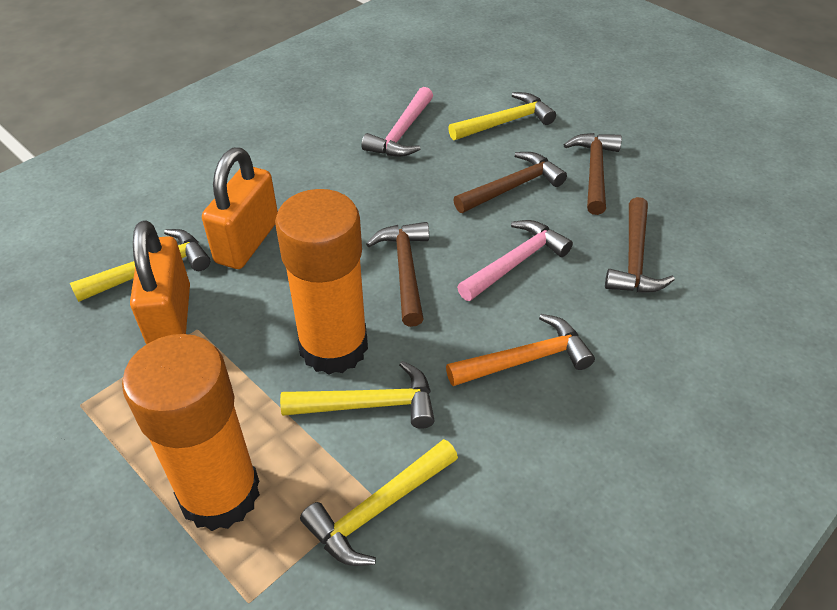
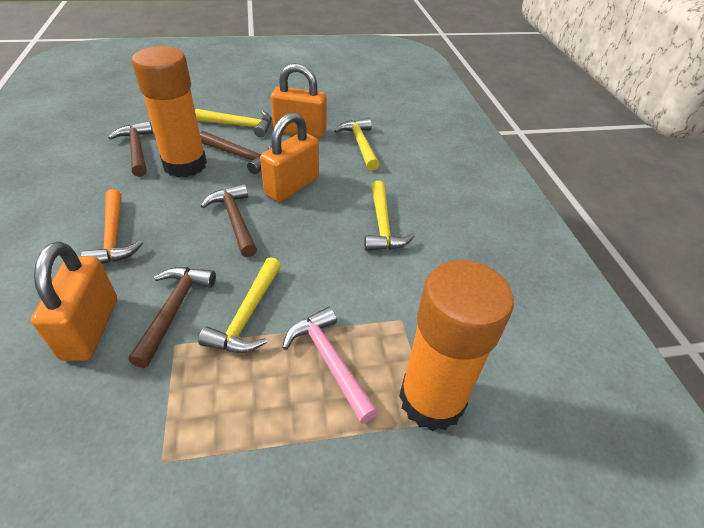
orange padlock: [130,220,190,344] [202,147,278,269] = 2 -> [31,242,117,361] [260,112,319,202] [271,63,327,138] = 3
pink hammer: [361,87,433,157] [457,220,573,301] = 2 -> [282,307,379,424] = 1

